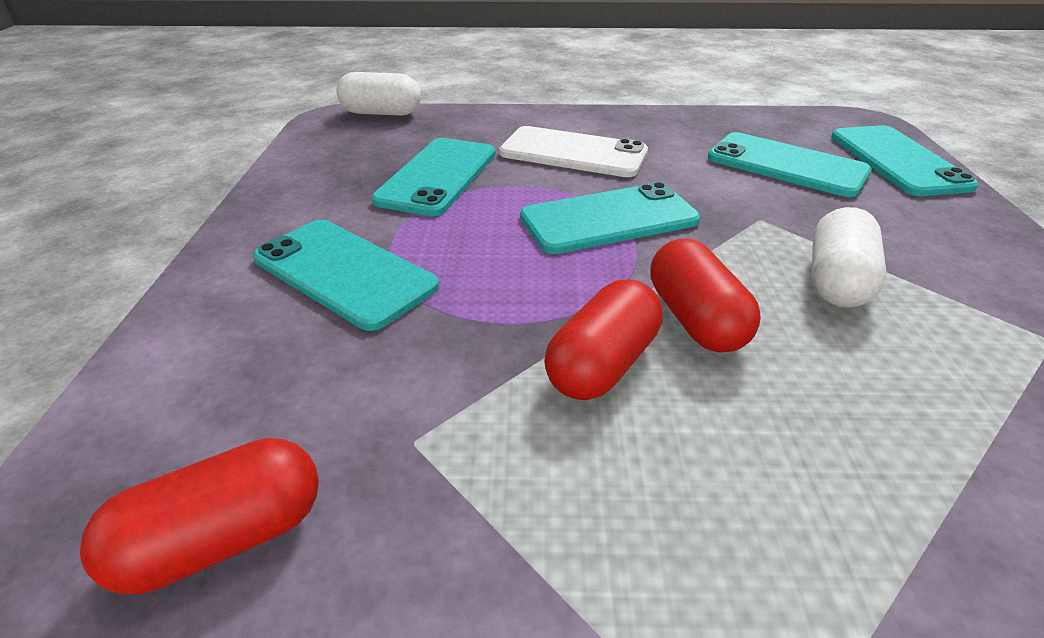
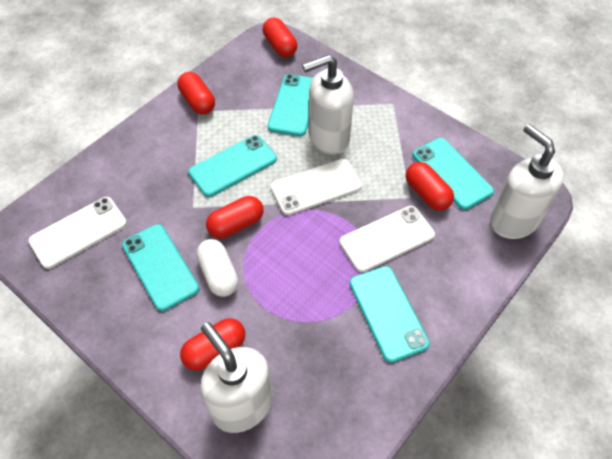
red capsule: [80,438,319,594] [544,279,663,400] [650,239,761,353] = 3 -> [177,72,215,115] [180,318,245,371] [206,196,263,239] [263,17,297,57] [406,162,454,211] = 5
white capsule: [336,72,421,116] [812,207,887,308] = 2 -> [196,239,238,297] = 1
white phone: [499,126,648,177] = 1 -> [29,197,127,269] [271,159,362,215] [340,206,435,273] = 3
white soap dispenser: none = 0 -> [200,322,273,433] [302,54,354,155] [490,124,564,239] = 3

